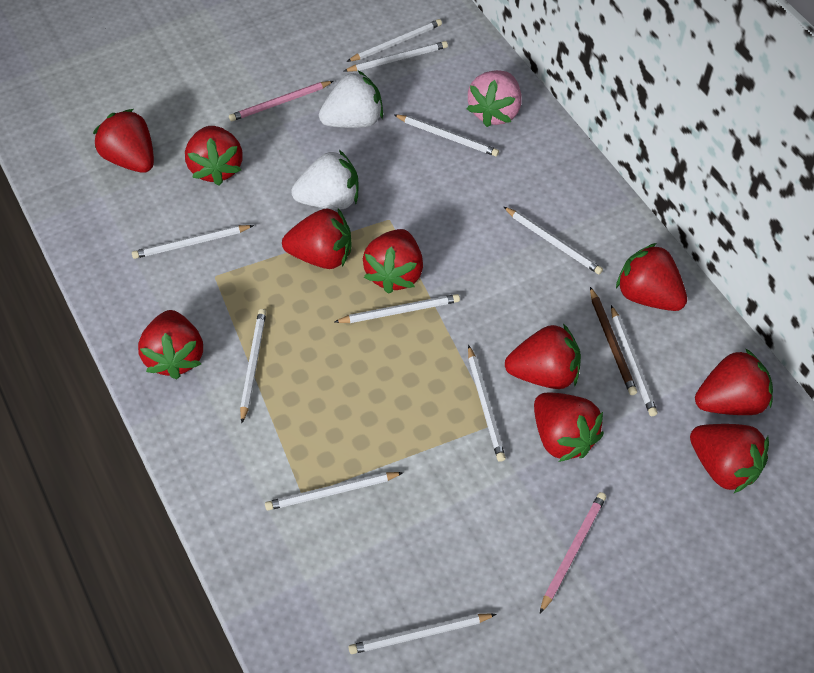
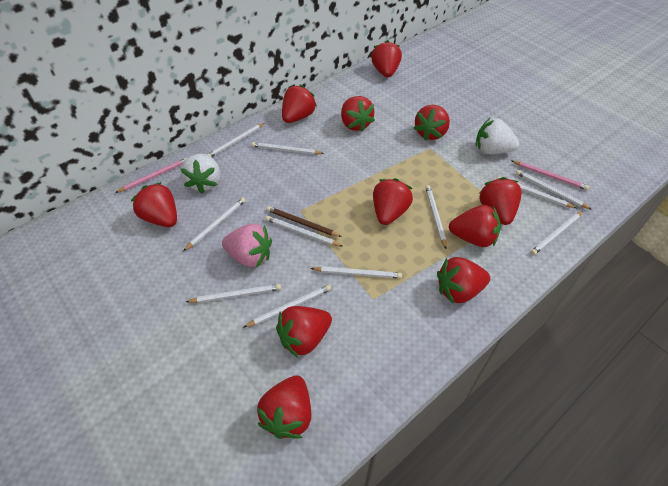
red strawberry: [93,109,154,173] [138,310,203,379] [185,126,243,186] [282,208,352,269] [363,229,423,294] [505,324,581,389] [534,393,604,462] [616,243,687,311] [690,424,769,494] [695,348,773,415] = 10 -> [131,182,177,227] [257,376,312,439] [276,306,332,358] [282,85,317,123] [341,96,375,132] [371,40,402,77] [373,178,413,225] [413,105,450,141] [437,257,490,303] [449,205,501,247] [479,177,522,225] = 11

